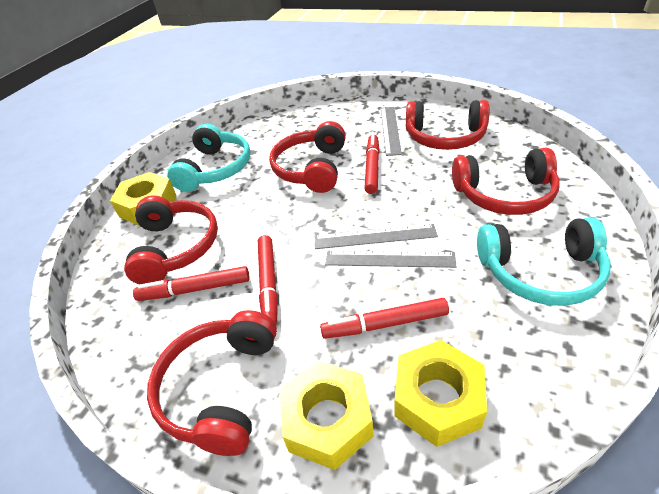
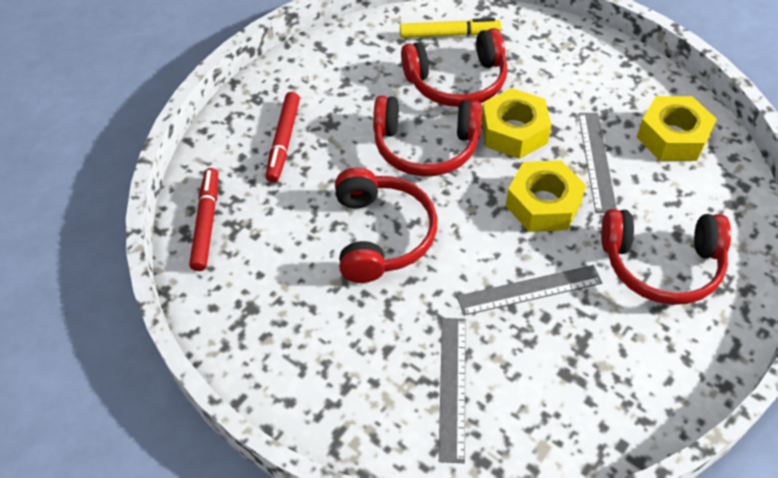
red headphones: [124,195,218,284] [147,310,277,456] [269,121,346,193] [406,100,490,150] [452,147,560,215] = 5 -> [335,168,437,283] [373,96,482,177] [401,28,507,107] [601,209,731,305] = 4
red marker: [133,266,250,301] [258,235,278,325] [320,298,449,339] [364,134,380,194] = 4 -> [189,168,218,271] [266,92,300,183] = 2
turquoise headphones: [167,124,251,192] [477,217,611,306] = 2 -> none = 0
yellow marker: none = 0 -> [400,18,501,38] = 1

